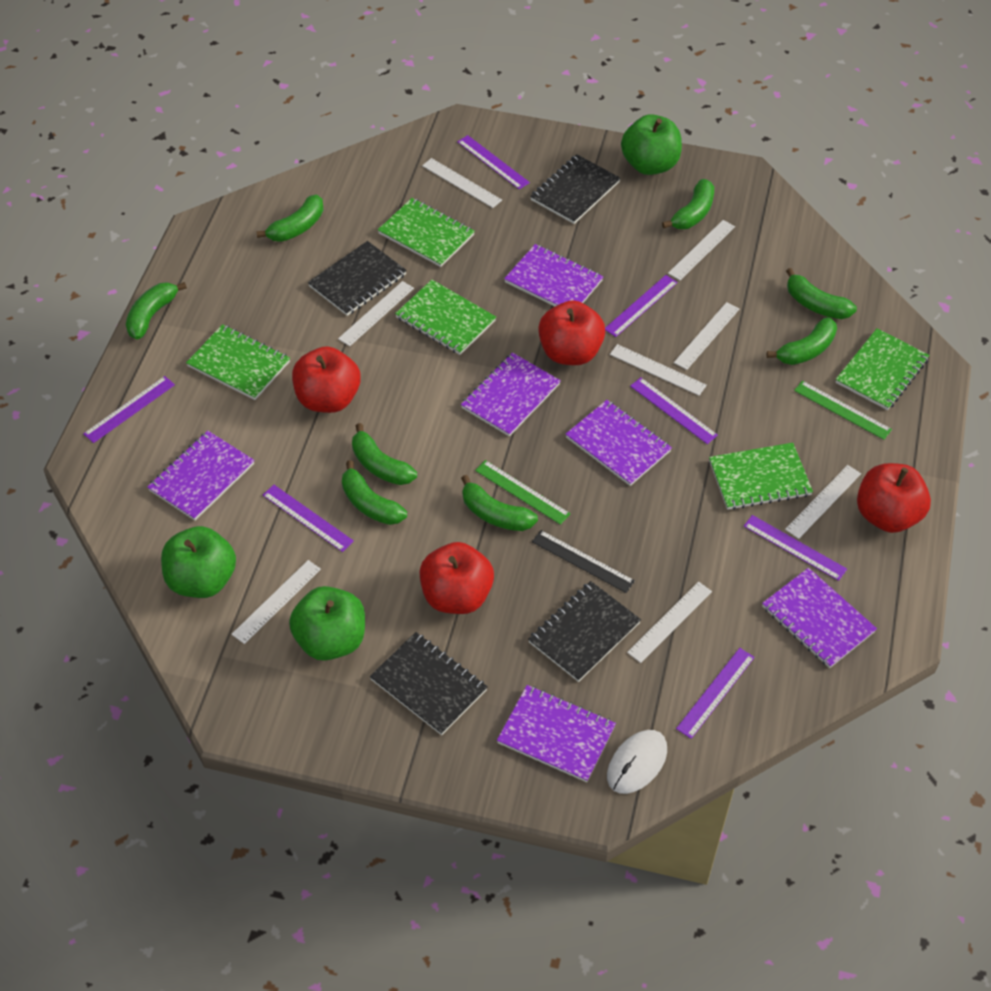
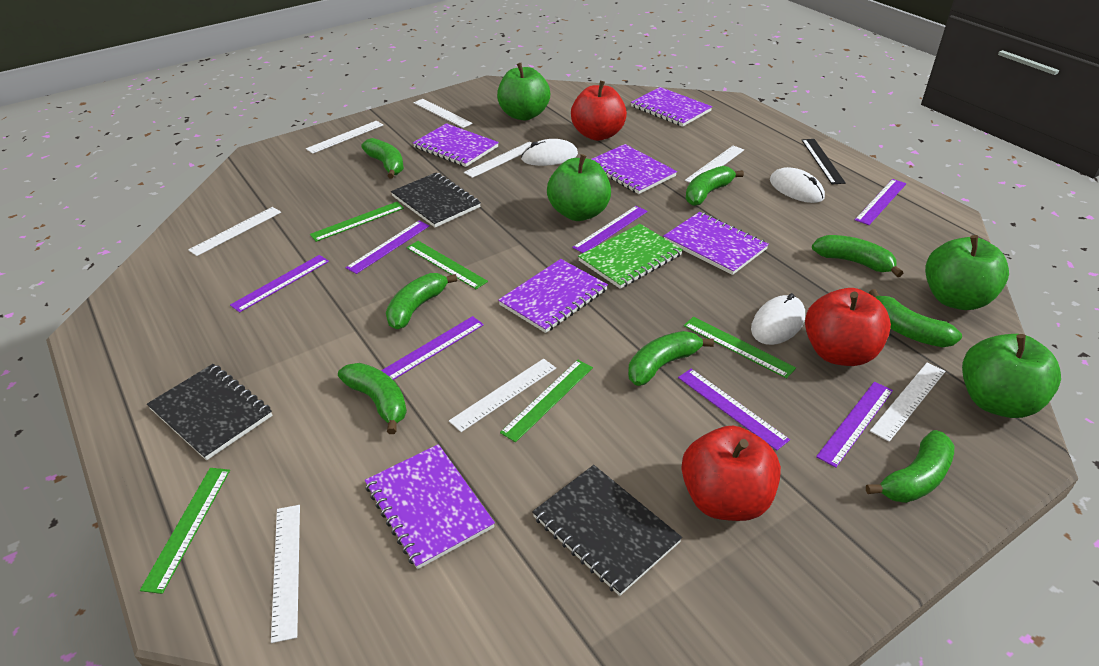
black notebook: [308,241,407,316] [370,632,488,735] [528,581,641,682] [530,154,621,224] = 4 -> [147,364,273,460] [391,173,481,228] [532,465,682,596] = 3
green apple: [161,526,236,598] [289,586,365,661] [621,114,682,175] = 3 -> [497,63,550,120] [547,154,611,221] [925,235,1009,310] [962,334,1061,418] = 4
green notebook: [186,324,290,400] [378,198,475,267] [395,280,496,355] [709,443,813,510] [835,328,929,410] = 5 -> [578,224,683,289] = 1
green ruler: [475,460,571,525] [794,381,892,440] = 2 -> [140,468,230,594] [310,202,404,242] [406,241,488,289] [500,360,593,442] [684,316,796,379] = 5
red apple: [292,346,361,413] [419,542,494,614] [538,300,605,365] [857,463,931,533] = 4 -> [571,81,627,141] [681,426,781,521] [805,288,891,366] = 3
white mouse: [607,730,667,794] = 1 -> [521,139,578,166] [751,293,805,345] [770,167,825,203] = 3

